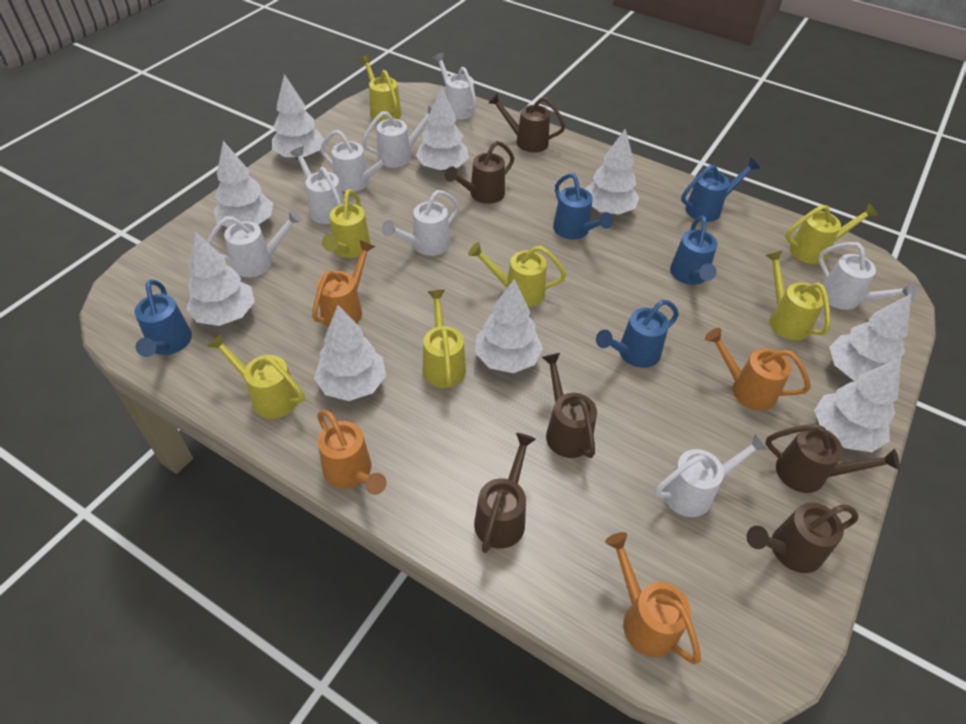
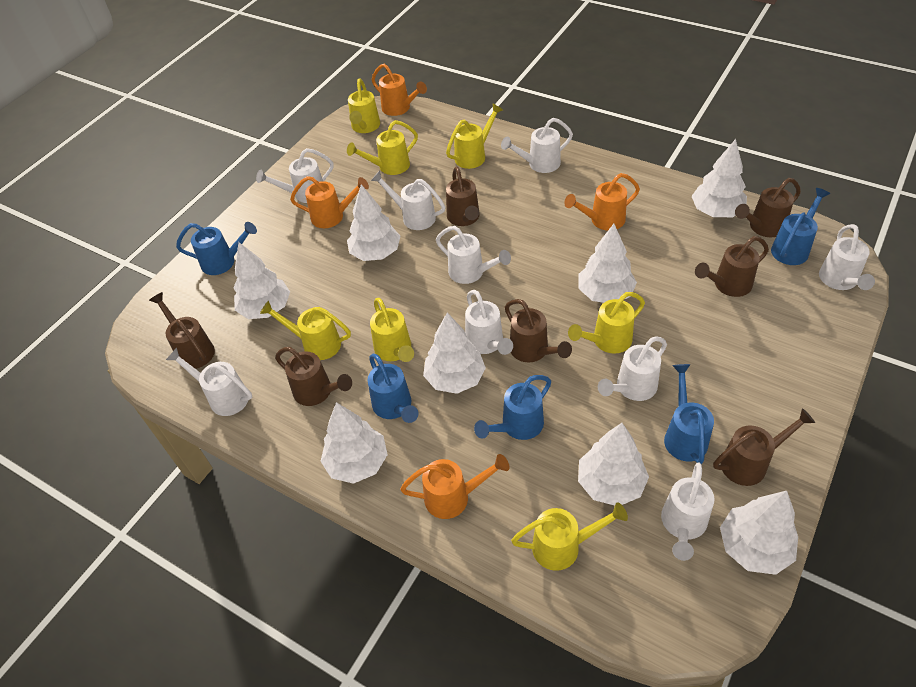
brown watering can: [445,141,514,204] [474,433,536,553] [488,93,565,152] [542,353,597,458] [746,503,859,573] [766,424,900,493] = 6 -> [149,292,215,369] [275,347,352,406] [446,167,480,226] [505,299,572,362] [695,236,769,297] [713,408,815,486] [735,178,801,237] = 7
white tree: [186,232,255,326] [213,141,273,227] [272,74,324,159] [314,305,386,401] [415,86,469,171] [475,279,543,373] [585,128,640,215] [814,358,901,452] [829,293,912,381] = 9 -> [234,242,290,319] [320,402,388,484] [347,184,400,261] [423,313,486,394] [578,423,649,506] [579,224,637,303] [691,139,747,217] [720,491,798,575] = 8
white watering can: [207,209,302,277] [290,147,344,224] [320,130,394,192] [362,105,432,168] [382,190,459,256] [433,53,477,120] [655,433,769,517] [818,242,917,310] = 8 -> [166,347,252,416] [256,148,334,203] [371,171,445,230] [436,226,511,284] [465,290,513,355] [501,118,573,173] [598,336,667,401] [661,462,714,561] [819,224,875,290] = 9

